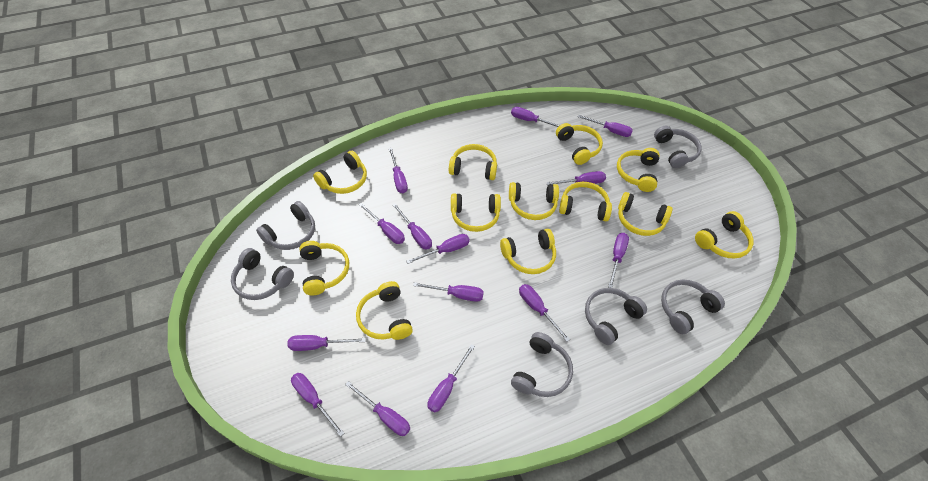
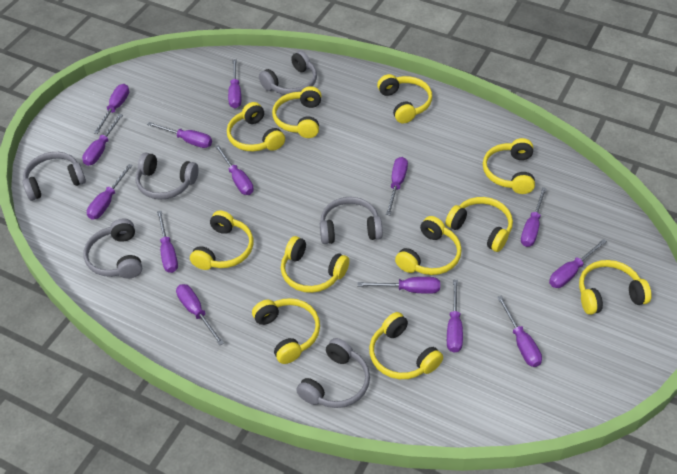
yellow headphones: [299,241,349,295] [313,151,367,194] [356,281,413,340] [449,144,497,180] [451,194,501,232] [500,229,556,274] [509,182,559,220] [556,123,603,165] [559,182,612,221] [617,148,660,192] [618,192,672,236] [695,211,754,258] = 12 -> [190,211,253,270] [227,102,285,151] [252,298,320,364] [272,86,321,138] [281,236,349,293] [369,312,443,379] [377,74,432,124] [395,216,462,275] [445,197,513,252] [483,138,535,194] [579,260,652,315] = 11

